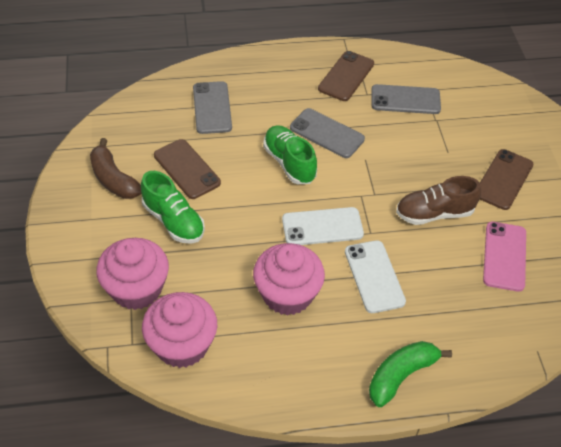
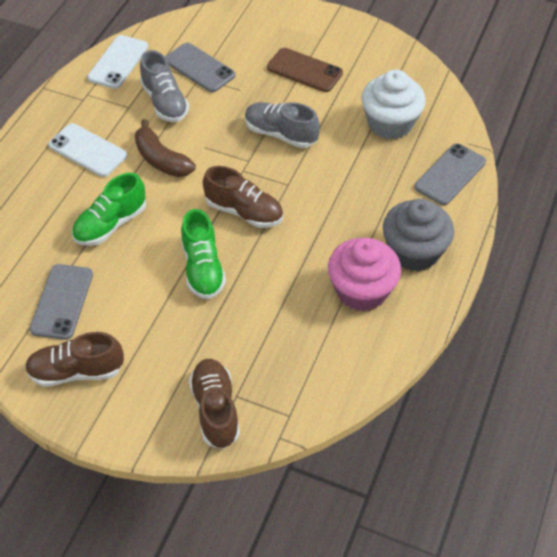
brown phone: [154,139,221,199] [318,51,374,101] [480,149,533,210] = 3 -> [267,48,343,92] = 1
brown shoe: [396,176,481,225] = 1 -> [25,332,124,387] [189,359,240,449] [203,166,283,228] = 3
green banana: [369,341,452,407] = 1 -> none = 0
grey cupcake: none = 0 -> [383,199,454,272] = 1
grey shoe: none = 0 -> [140,50,189,122] [245,102,320,148] = 2
pink cupcake: [96,238,169,310] [142,292,217,368] [253,243,325,316] = 3 -> [328,238,401,312] = 1
pink phone: [483,222,526,292] = 1 -> none = 0
white cupcake: none = 0 -> [361,70,426,139] = 1

